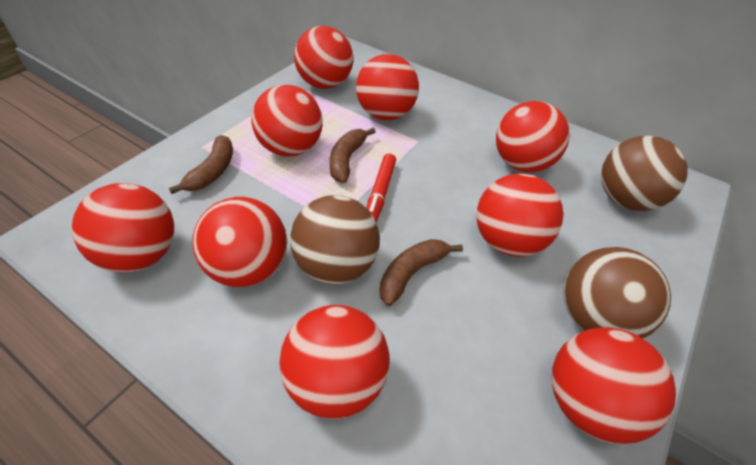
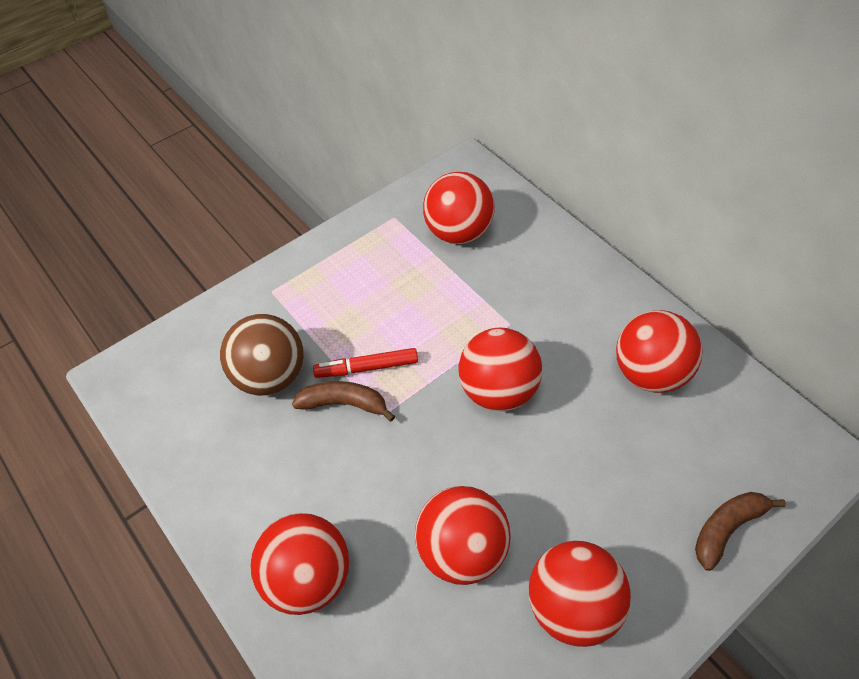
brown ball: [290,195,380,285] [563,247,671,339] [601,136,688,211] = 3 -> [220,314,304,396] = 1
brown banana: [169,135,233,194] [330,128,375,183] [380,239,463,306] = 3 -> [292,381,395,422] [695,492,786,571] = 2
red ball: [72,183,174,273] [192,197,287,287] [251,85,323,157] [279,305,390,419] [294,26,353,89] [356,54,419,120] [476,173,564,257] [496,101,570,172] [552,327,676,444] = 9 -> [250,513,349,615] [415,486,511,585] [423,172,495,244] [459,328,542,411] [529,541,631,647] [616,310,703,393] = 6

